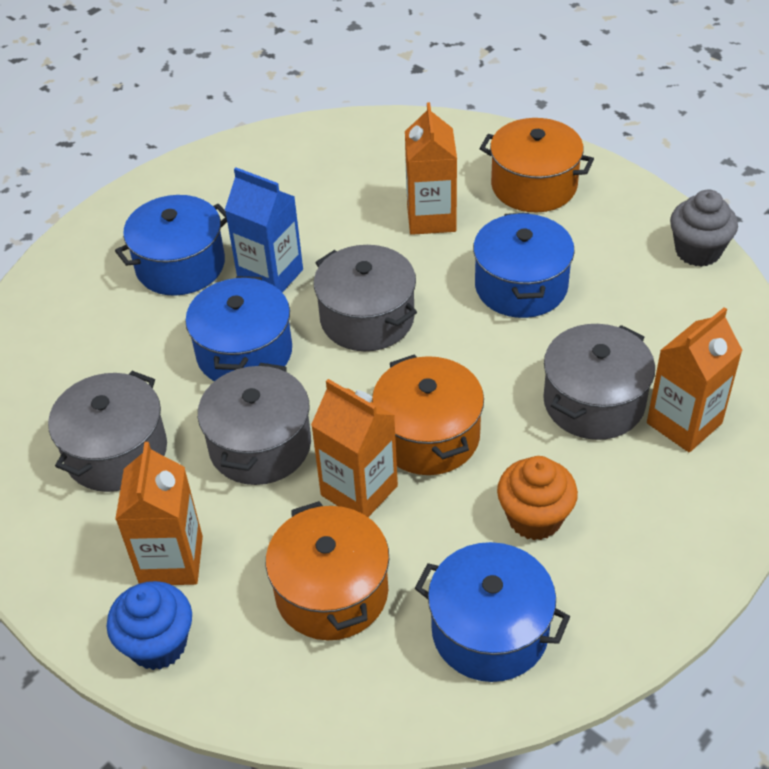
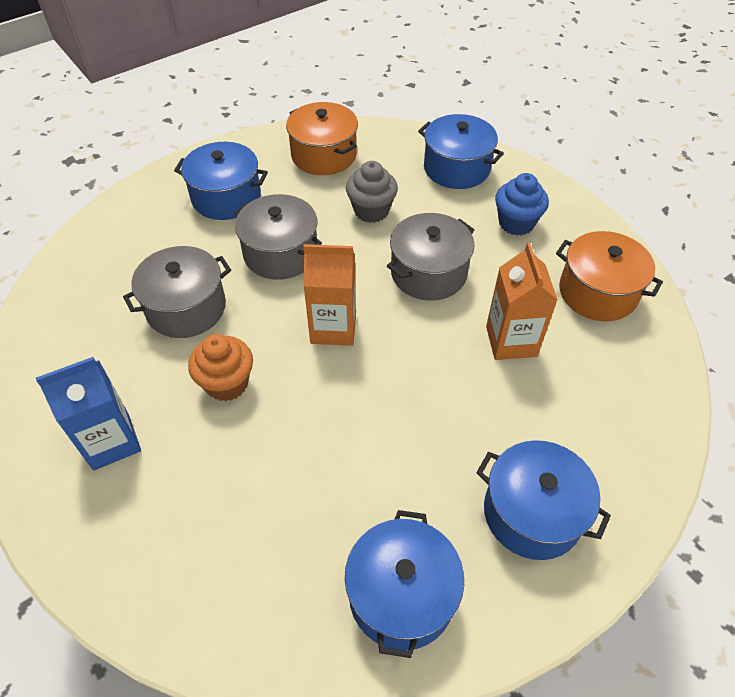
grey pot: [48,371,167,492] [198,363,311,485] [314,245,417,351] [543,324,655,440] = 4 -> [123,246,231,338] [234,194,322,280] [387,213,475,301] = 3
orange carton: [115,442,203,585] [311,379,398,517] [405,102,457,235] [647,307,743,452] = 4 -> [304,244,356,346] [486,242,558,360] = 2
orange pot: [266,501,389,640] [372,354,484,475] [479,118,594,212] = 3 -> [286,102,358,175] [556,231,663,321] = 2

